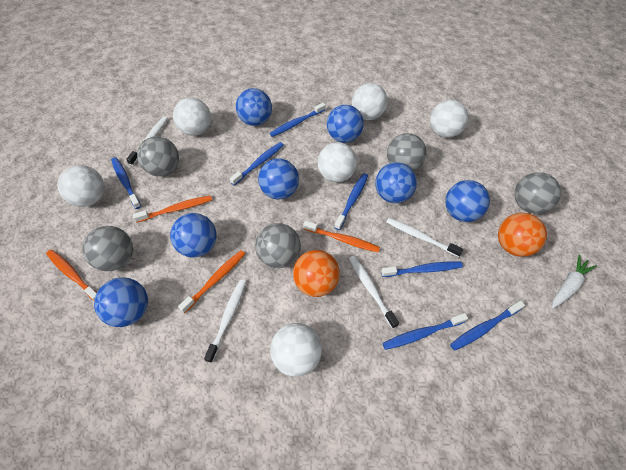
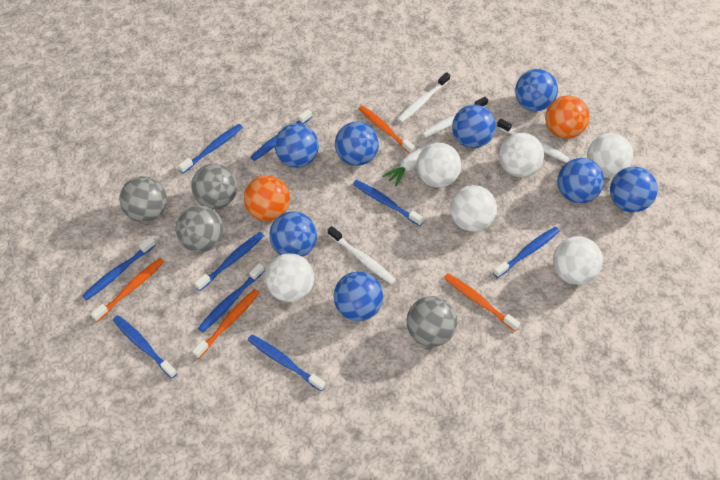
blue ball: [94,278,148,327] [170,213,216,258] [236,88,272,126] [258,158,299,200] [327,105,364,143] [375,162,417,203] [445,180,490,222] = 7 -> [269,211,317,257] [275,123,319,168] [334,271,383,321] [335,122,379,166] [452,105,496,148] [515,69,558,112] [557,158,604,203] [610,167,658,212] = 8
blue toothbrush: [111,157,141,209] [230,142,284,185] [270,103,326,137] [334,173,368,230] [381,262,463,277] [383,313,468,350] [450,301,525,351] = 7 -> [82,237,156,301] [113,315,177,378] [178,124,243,173] [194,232,264,291] [198,263,265,332] [248,334,326,391] [250,109,312,161] [353,180,424,226] [493,227,559,278] = 9
grey ball: [82,226,133,271] [137,136,179,176] [255,223,301,268] [387,133,427,171] [514,172,561,214] = 5 -> [119,176,167,222] [176,206,224,253] [191,164,237,209] [406,296,457,347] = 4

